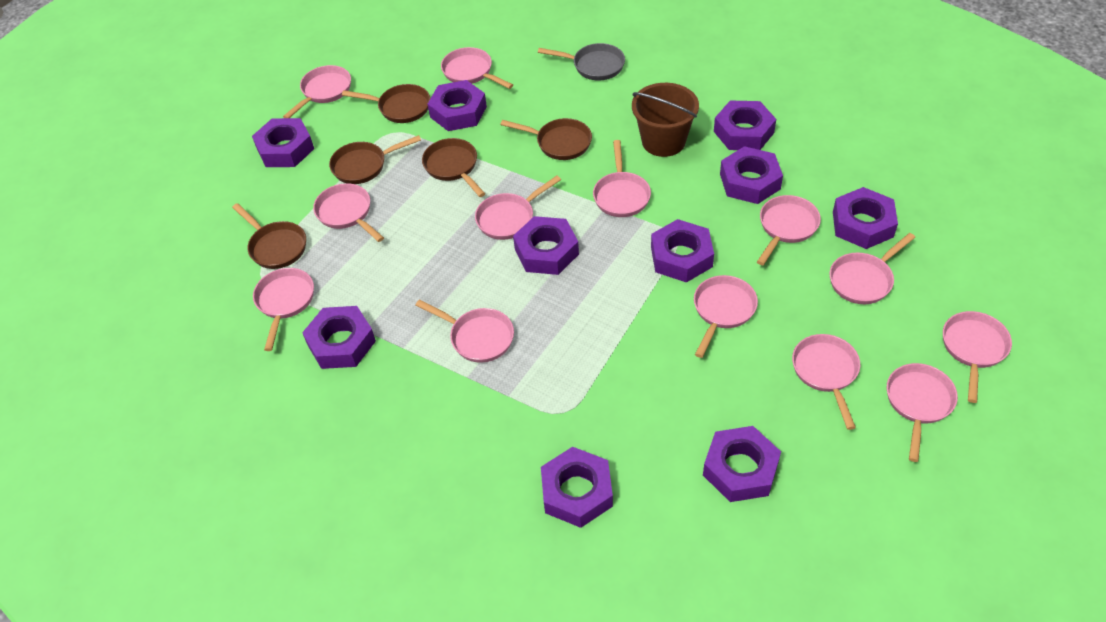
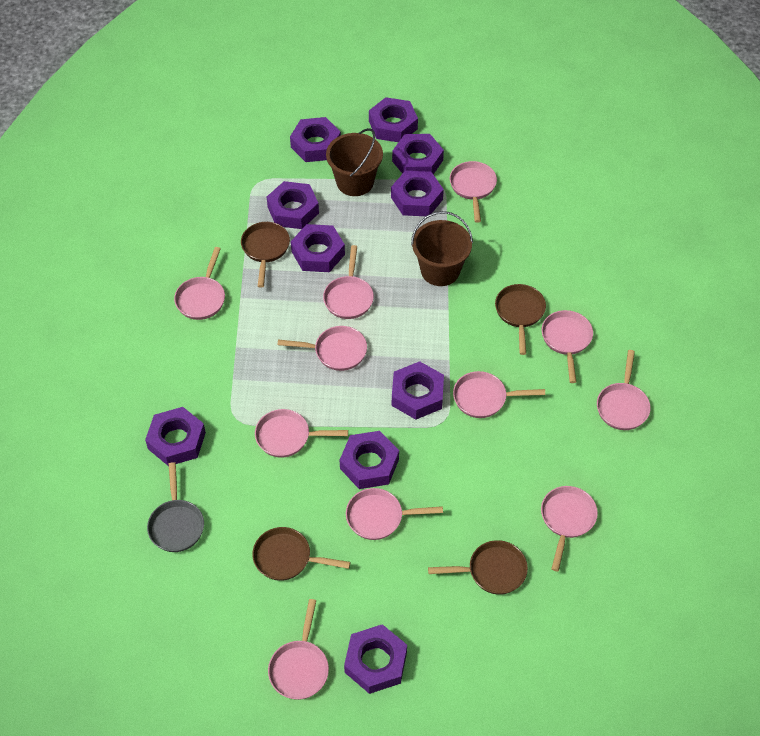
brown bucket: [632,83,699,157] = 1 -> [326,128,383,196] [411,211,473,286] = 2
brown pan: [232,203,306,269] [329,135,421,184] [342,84,430,123] [422,138,485,197] [500,118,592,160] = 5 -> [241,222,290,288] [252,527,350,581] [428,540,528,595] [495,284,546,355] = 4
pink pan: [253,268,314,351] [283,65,351,118] [313,183,384,242] [415,300,514,363] [441,47,513,89] [475,176,561,240] [593,140,651,217] [694,275,758,358] [757,195,821,265] [792,334,860,430] [829,233,915,304] [887,363,958,462] [943,311,1012,403] = 13 -> [174,247,225,320] [255,409,348,458] [268,599,329,700] [278,326,367,371] [323,245,374,319] [346,488,443,540] [450,161,497,223] [453,371,545,418] [541,486,598,571] [542,310,593,383] [597,350,651,430] = 11

